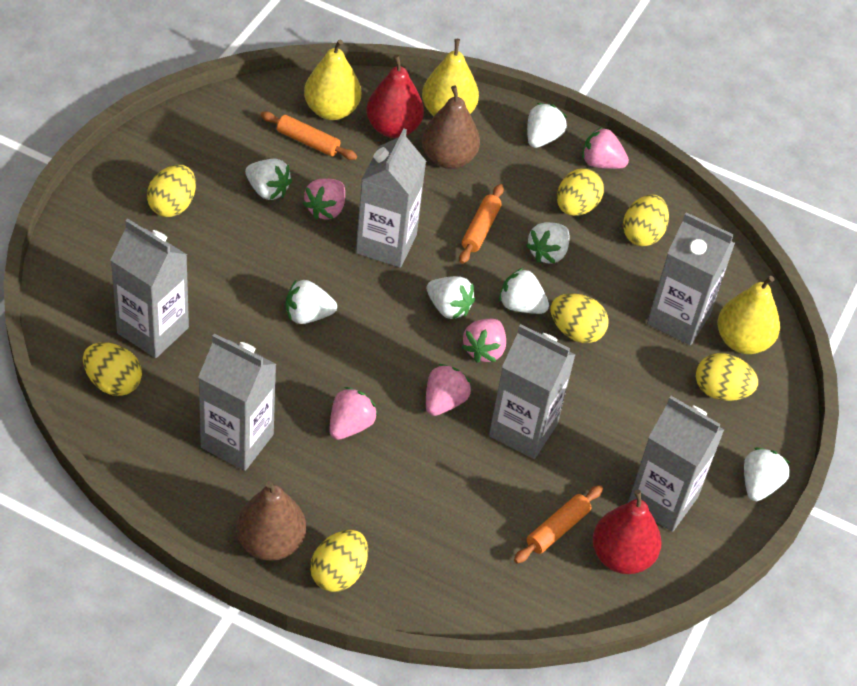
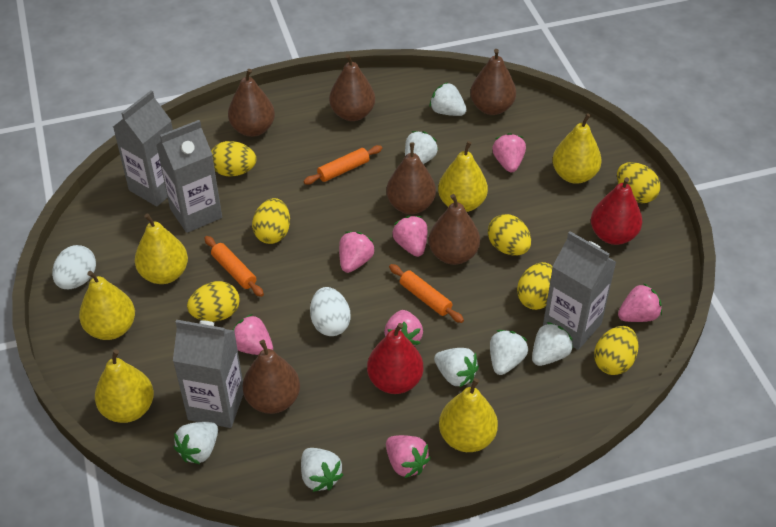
brown pear: [236,481,306,561] [422,85,480,169] = 2 -> [228,69,275,137] [242,340,300,414] [329,54,375,121] [386,142,436,214] [429,194,480,265] [470,49,516,115] = 6
grey carton: [110,219,189,358] [198,333,276,471] [356,129,426,268] [489,324,576,459] [628,396,724,532] [647,212,735,345] = 6 -> [113,90,173,206] [156,120,222,233] [173,320,243,428] [543,231,616,350] = 4
pink strawberry: [303,179,345,220] [329,387,378,440] [426,364,471,416] [462,319,506,363] [582,127,629,169] = 5 -> [233,314,273,355] [339,231,375,273] [384,310,423,346] [386,435,431,478] [392,216,427,257] [492,133,526,172] [618,283,662,322] = 7
white egg: none = 0 -> [52,245,96,289] [310,287,350,336] = 2
yellow pear: [304,39,361,120] [422,39,479,116] [718,276,780,354] = 3 -> [79,271,135,340] [95,350,154,423] [135,214,188,284] [438,141,488,212] [439,378,498,452] [552,113,602,184] = 6

